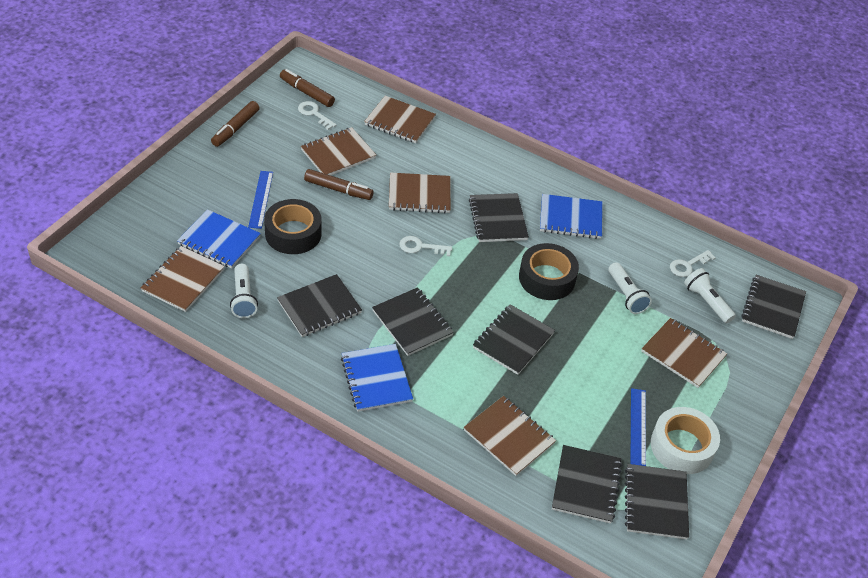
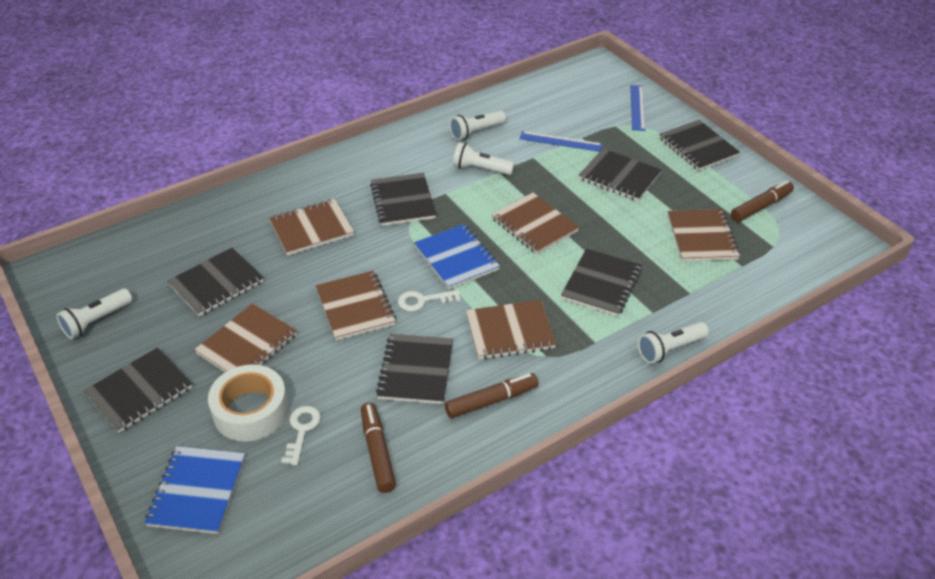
black tape: [264,199,322,254] [519,243,579,300] = 2 -> none = 0
blue notebook: [177,209,261,268] [341,344,413,412] [540,194,603,239] = 3 -> [145,446,245,534] [414,224,500,289] = 2
white flashlight: [230,264,258,318] [609,262,652,314] [684,268,736,323] = 3 -> [56,289,132,339] [449,110,506,141] [453,142,515,175] [638,322,709,364] = 4
white key: [298,101,336,130] [399,236,452,256] [670,250,716,277] = 3 -> [281,406,321,465] [398,290,461,311] = 2

